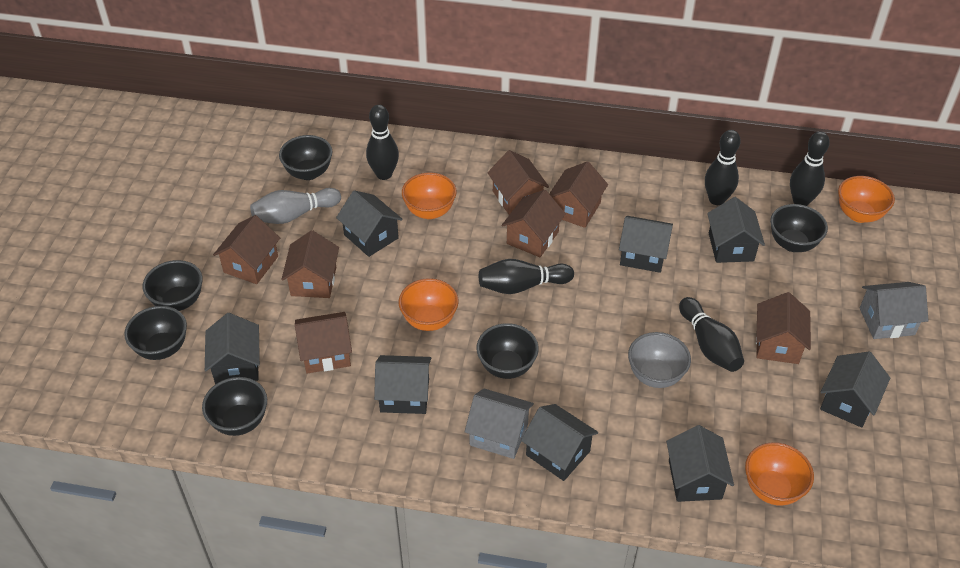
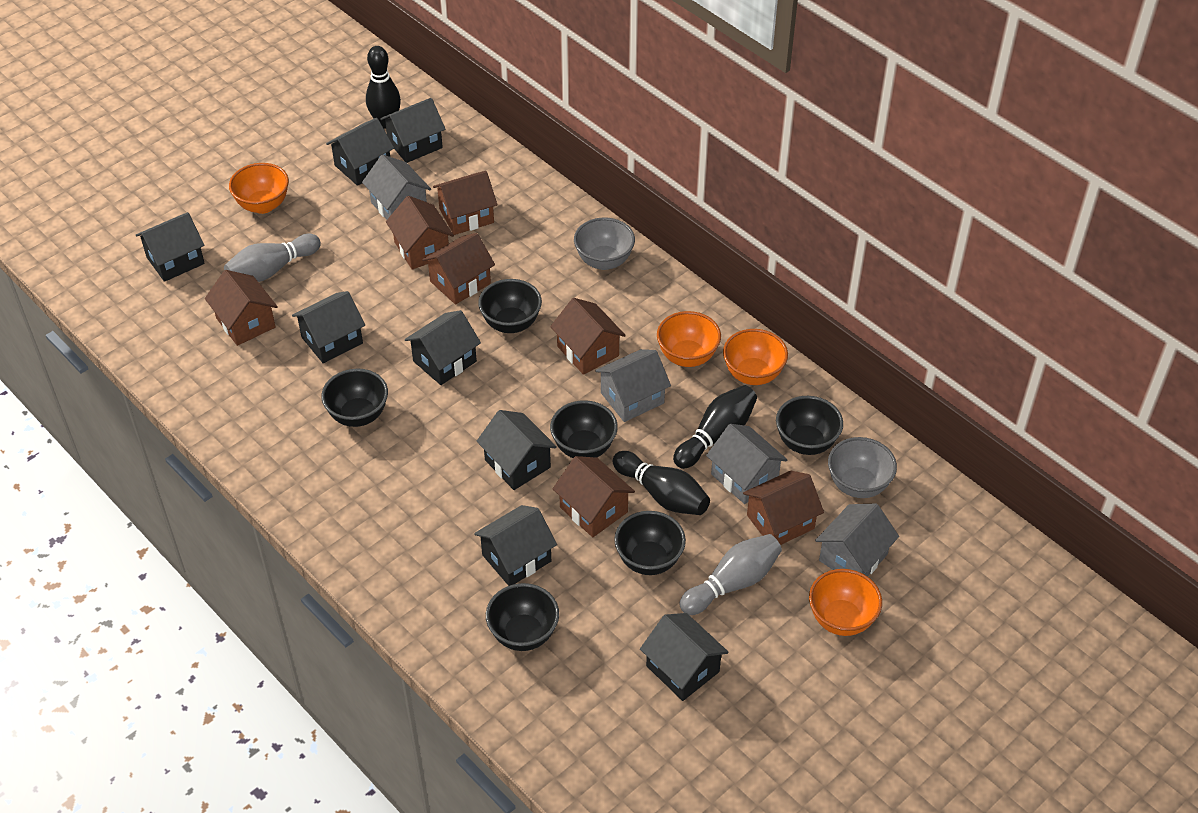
black bowling pin: [366,105,399,180] [479,259,574,294] [679,297,744,372] [705,130,741,205] [790,131,830,206] = 5 -> [366,46,401,129] [613,451,710,515] [673,385,757,469] = 3
grey bowl: [628,332,691,388] = 1 -> [574,218,635,270] [828,437,897,498] = 2
grey bowling pin: [250,188,341,224] = 1 -> [224,234,321,282] [679,534,782,615] = 2
grey house: [465,389,534,459] [860,282,928,339] = 2 -> [362,155,431,220] [595,349,671,422] [706,424,788,504] [815,504,899,577] = 4

